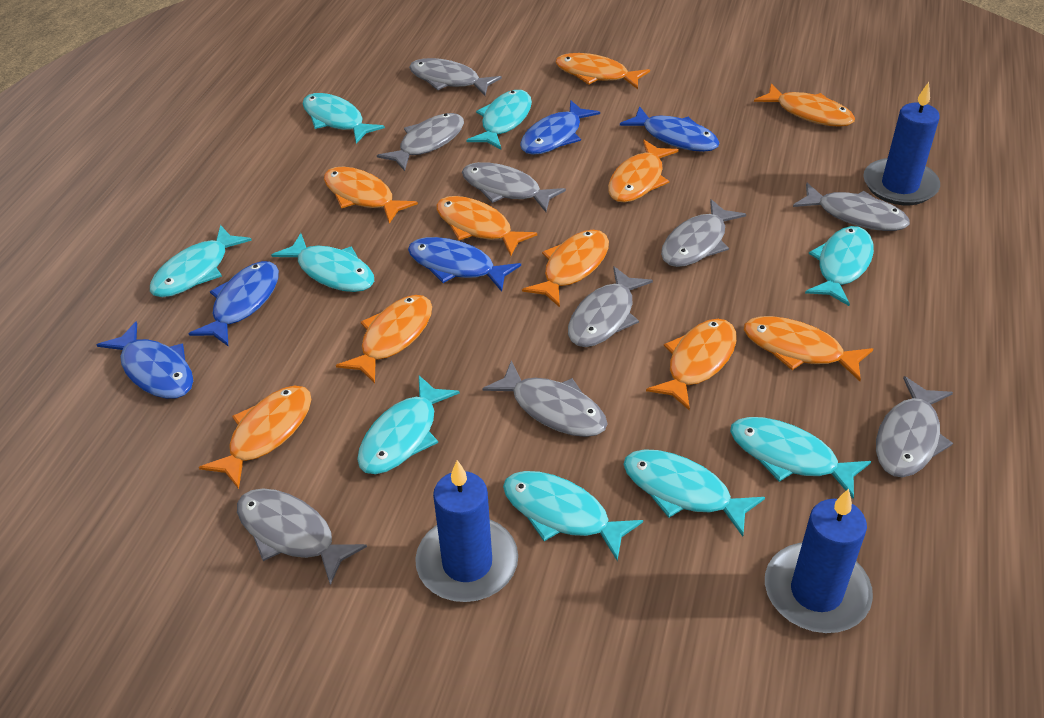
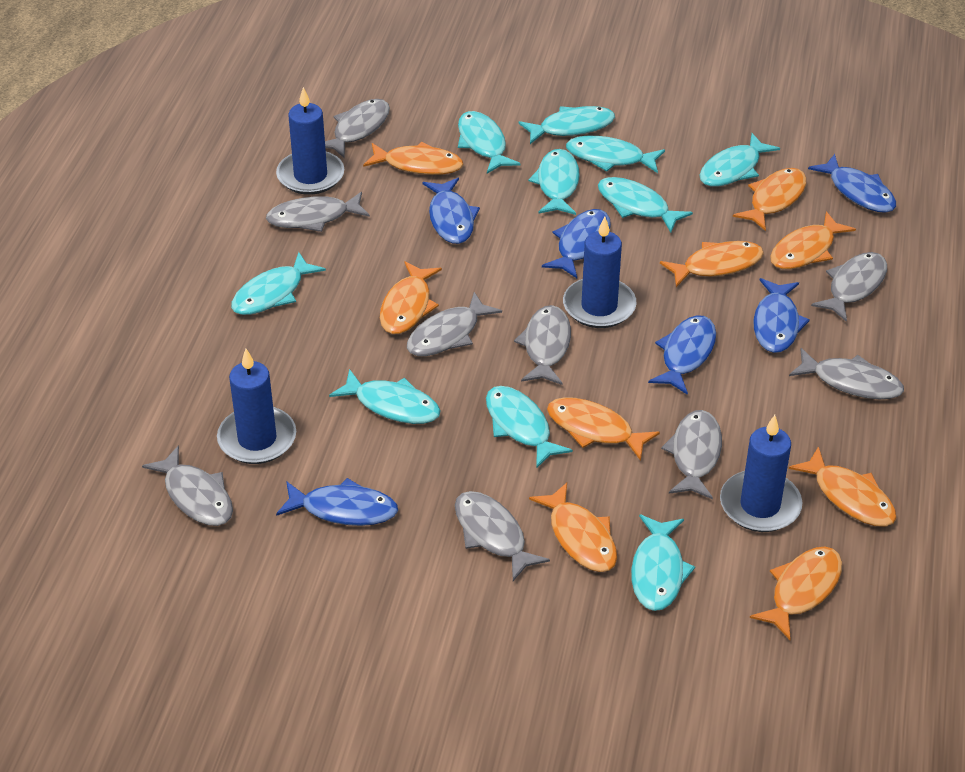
blue candle: [415,460,518,602] [765,489,873,633] [864,82,940,205] = 3 -> [217,349,296,464] [276,87,344,195] [563,216,637,328] [720,415,802,532] = 4
blue fish: [97,321,193,399] [188,261,279,346] [408,237,521,292] [520,100,600,155] [620,106,719,152] = 5 -> [276,478,398,526] [423,178,480,244] [542,209,611,278] [648,315,716,395] [753,278,810,353] [808,154,896,213] = 6
orange fish: [199,386,311,489] [324,167,418,224] [336,295,432,383] [436,196,537,256] [522,230,609,307] [555,53,650,89] [608,140,679,203] [646,319,737,410] [744,316,873,381] [754,83,855,127] = 10 -> [363,142,464,175] [380,261,442,334] [529,482,617,572] [547,397,660,461] [660,241,764,287] [733,168,807,231] [750,547,842,640] [770,211,856,269] [789,446,897,527] = 9
turquoise fish: [150,225,252,297] [271,233,374,292] [303,93,385,144] [357,375,460,474] [466,90,532,149] [503,471,643,561] [623,449,765,537] [730,417,871,499] [805,226,874,306] = 9 -> [231,252,326,315] [329,369,441,424] [458,111,521,174] [486,386,573,469] [518,106,615,144] [528,149,580,215] [566,136,665,173] [598,177,693,232] [631,514,695,611] [700,133,780,187] = 10

